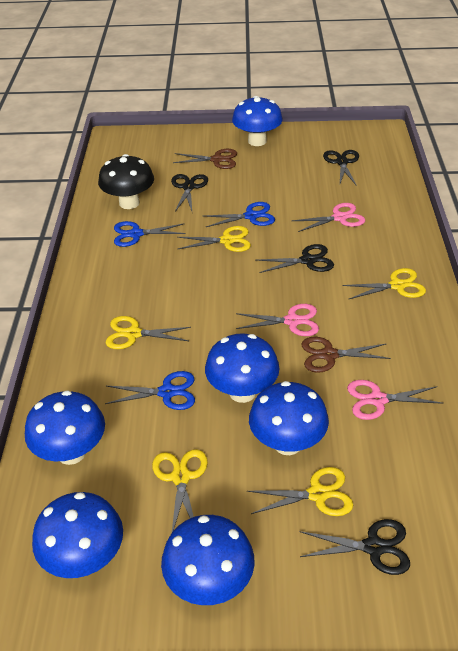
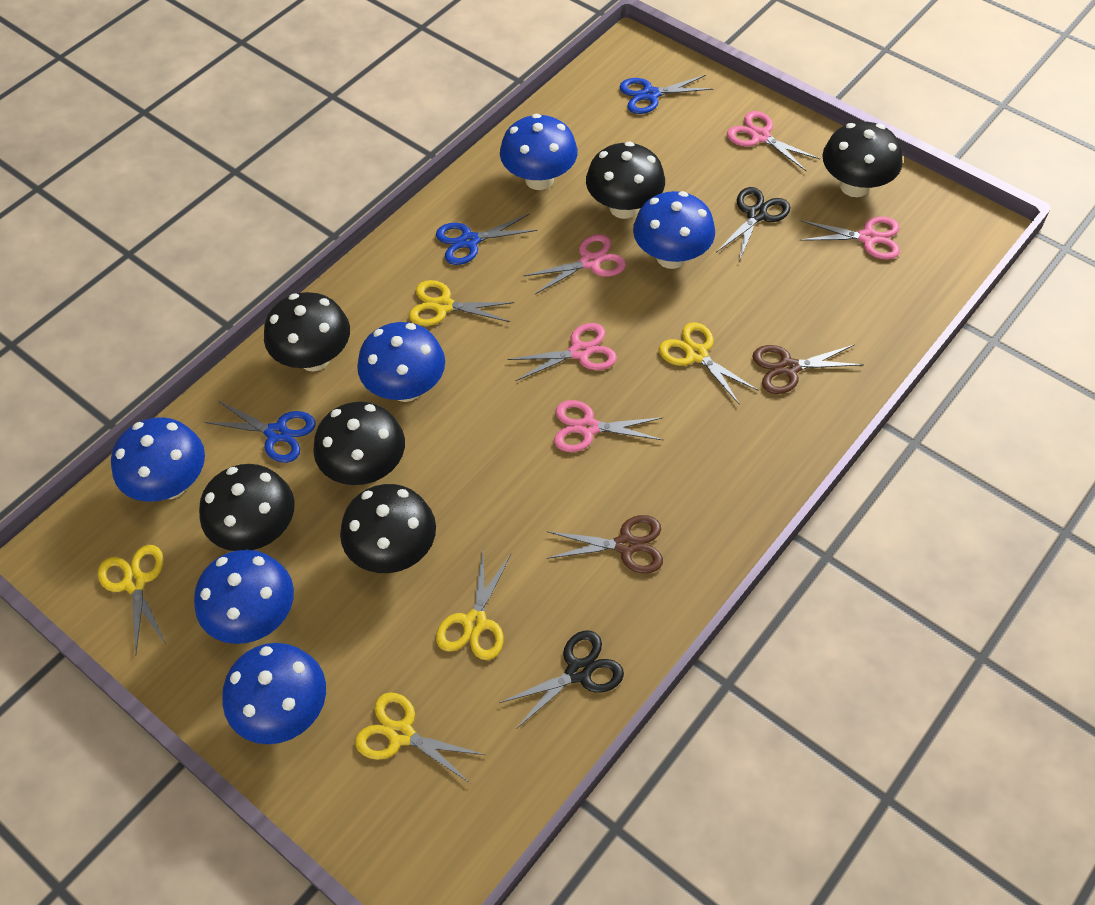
black mushroom: [98,154,154,209] = 1 -> [199,464,295,551] [264,292,350,372] [313,402,405,485] [340,484,436,573] [586,142,665,219] [822,121,903,197] = 6
black scissors: [171,174,208,212] [257,244,334,273] [299,519,410,575] [323,150,359,186] = 4 -> [499,630,624,729] [717,187,791,261] = 2
pink scissors: [236,304,319,336] [292,203,365,232] [347,380,444,420] = 3 -> [507,323,617,381] [523,234,626,294] [554,400,663,452] [727,111,820,171] [800,216,900,260] = 5

